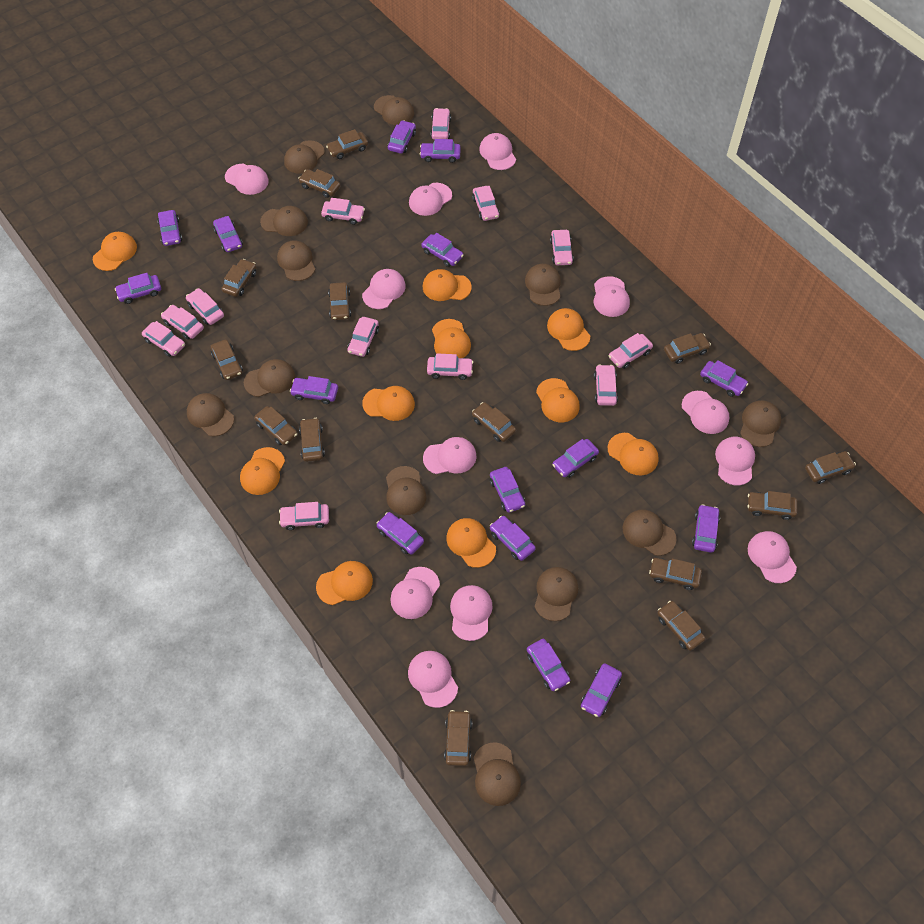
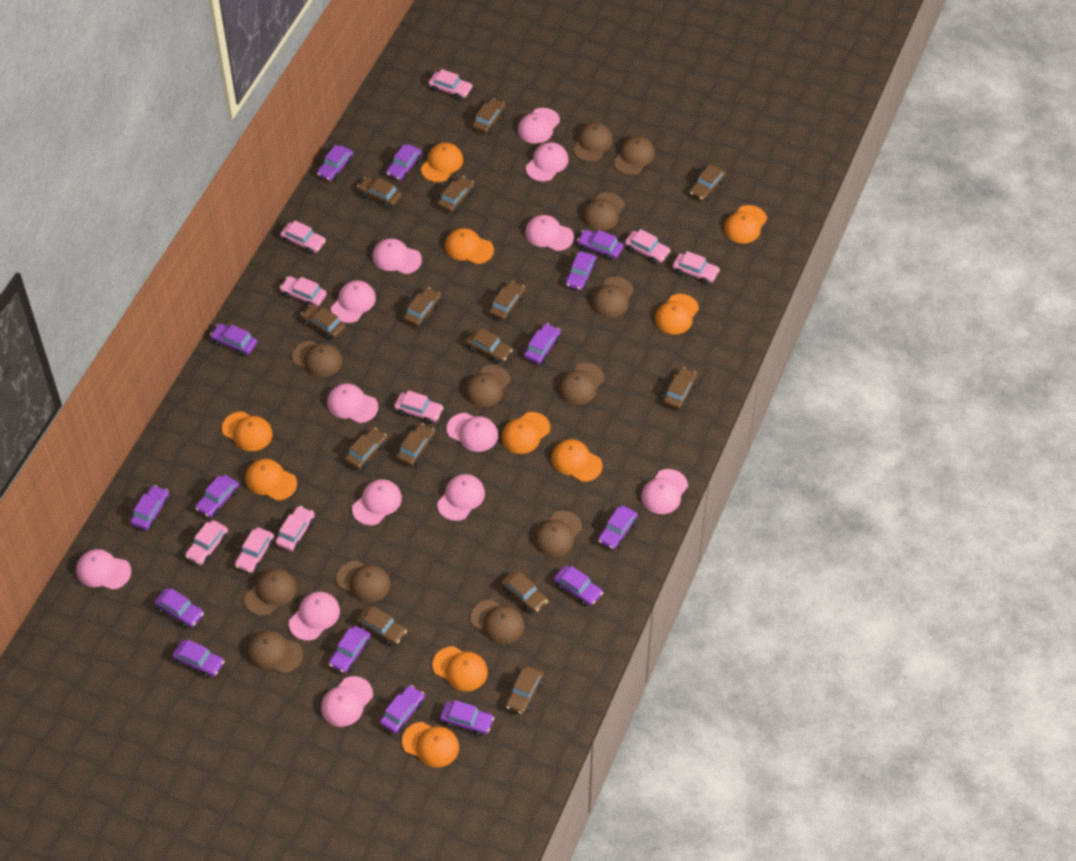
pink cap: [225,164,269,195] [362,269,406,309] [390,567,440,619] [408,651,458,708] [409,183,452,216] [423,437,477,474] [450,585,493,641] [479,133,516,170] [594,276,630,317] [682,391,729,434] [715,437,755,485] [748,531,797,583] = 12 -> [76,549,131,590] [289,592,340,641] [321,676,373,727] [327,383,378,423] [331,280,376,323] [352,479,402,525] [372,238,422,274] [437,474,485,521] [446,413,498,452] [518,108,560,144] [525,215,574,251] [526,142,568,182] [641,469,688,514] = 13
pink car: [142,321,185,357] [161,305,204,339] [186,288,224,325] [279,502,329,530] [321,198,365,225] [348,317,379,357] [427,354,473,380] [430,108,451,140] [472,186,500,221] [550,230,574,265] [594,364,618,406] [609,333,653,369] = 12 -> [185,520,228,565] [235,527,274,573] [275,506,315,551] [280,220,326,254] [280,276,327,306] [394,390,444,424] [429,69,472,100] [625,229,670,264] [673,251,720,284] = 9

